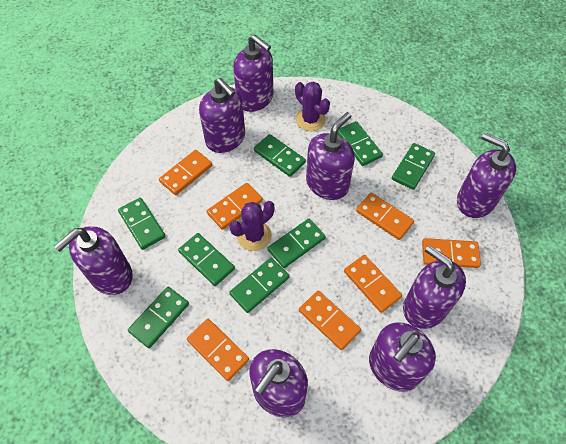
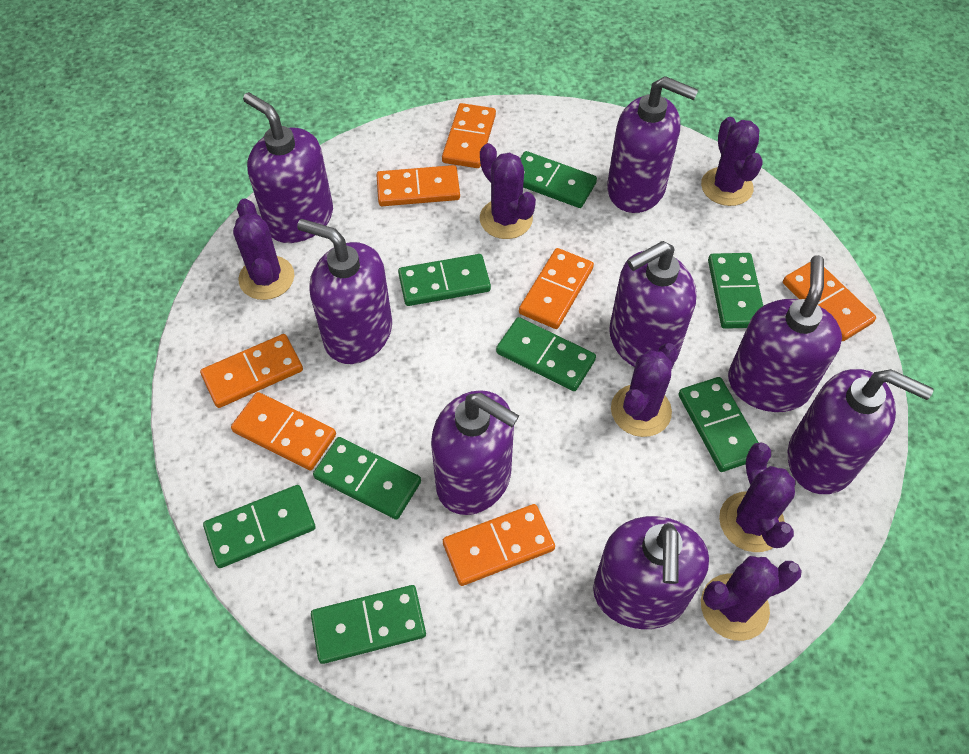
purple cactus: [229,201,274,251] [295,82,330,131] = 2 -> [233,198,294,300] [480,143,536,239] [611,343,678,437] [701,117,763,206] [701,556,802,641] [719,442,796,552] = 6

